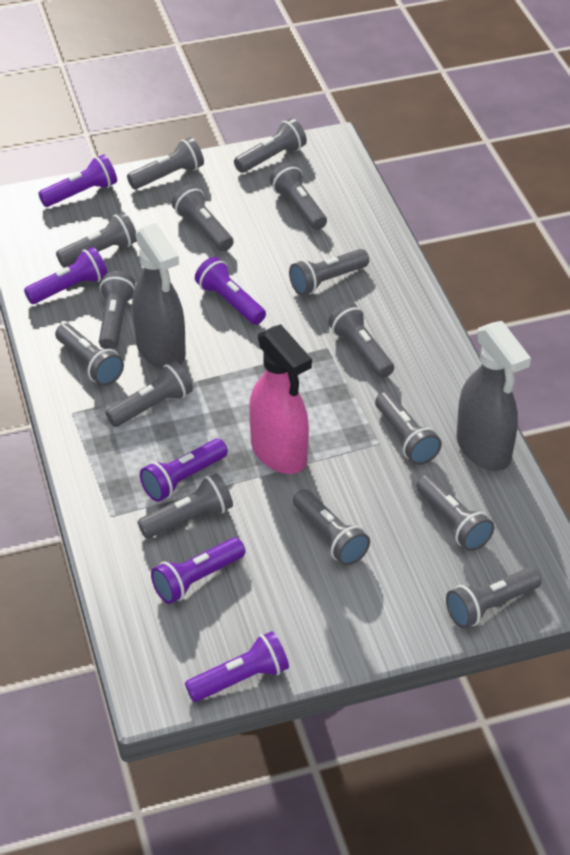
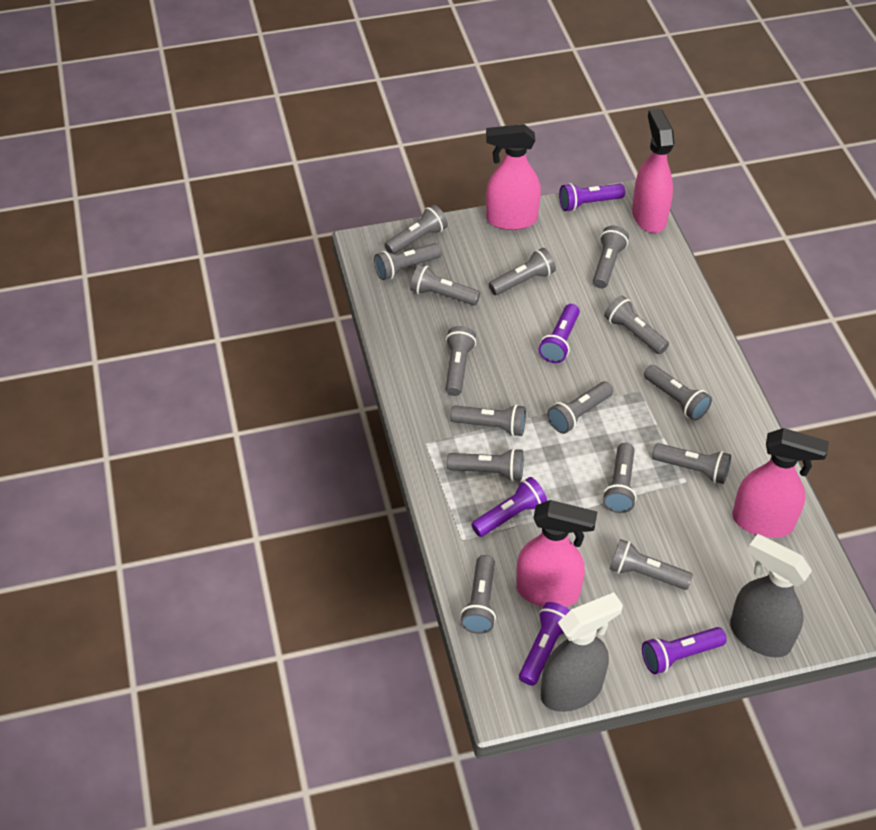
pink spray bottle: [249,324,312,474] = 1 -> [486,124,541,230] [516,500,597,607] [632,109,675,233] [732,428,829,538] = 4
purple flashlight: [24,247,107,304] [38,154,117,207] [140,439,228,502] [151,537,245,604] [185,631,289,702] [195,257,266,325] = 6 -> [471,477,547,537] [519,602,570,686] [539,304,580,363] [559,183,625,211] [642,627,727,674] = 5

